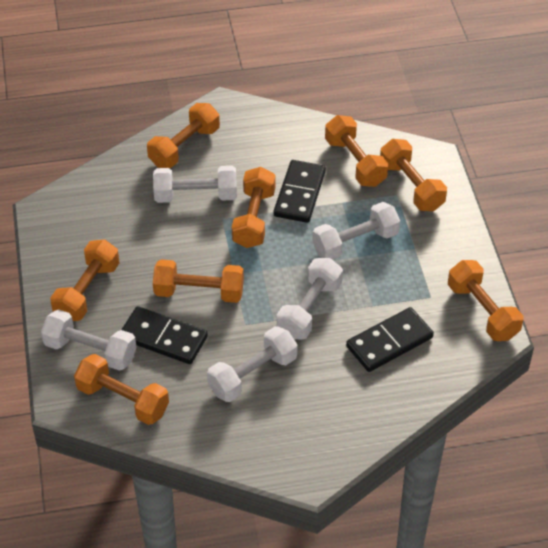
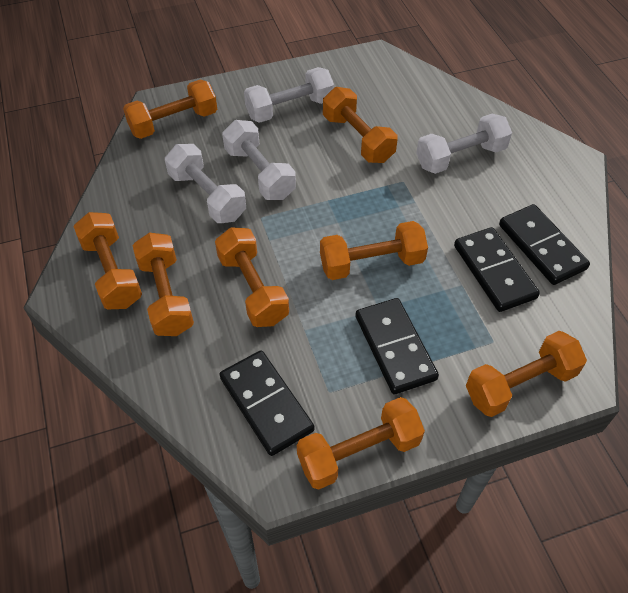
black domino: [121,306,208,364] [274,160,326,223] [346,307,434,372] = 3 -> [219,350,314,456] [355,298,439,394] [454,227,540,312] [499,204,590,285] = 4
white dumbbell: [41,309,137,371] [153,166,237,203] [207,326,298,402] [277,258,343,339] [312,202,400,260] = 5 -> [165,144,246,223] [222,120,296,200] [244,67,334,123] [416,114,512,174] = 4

